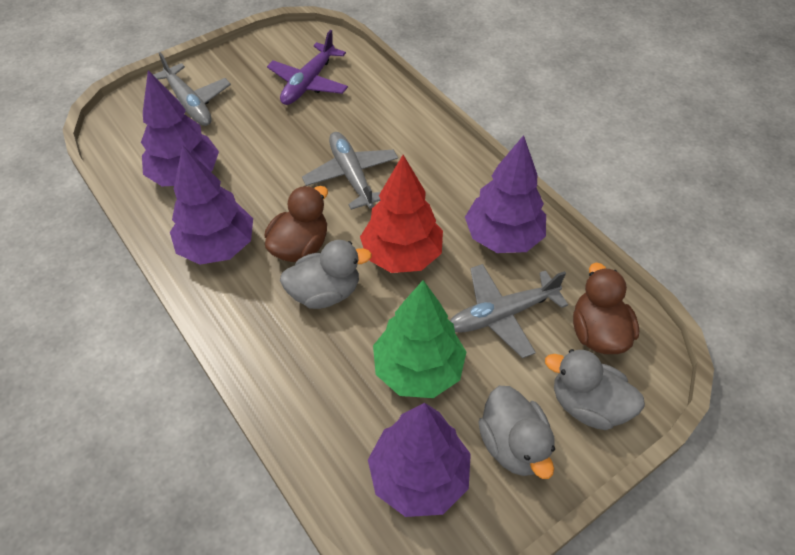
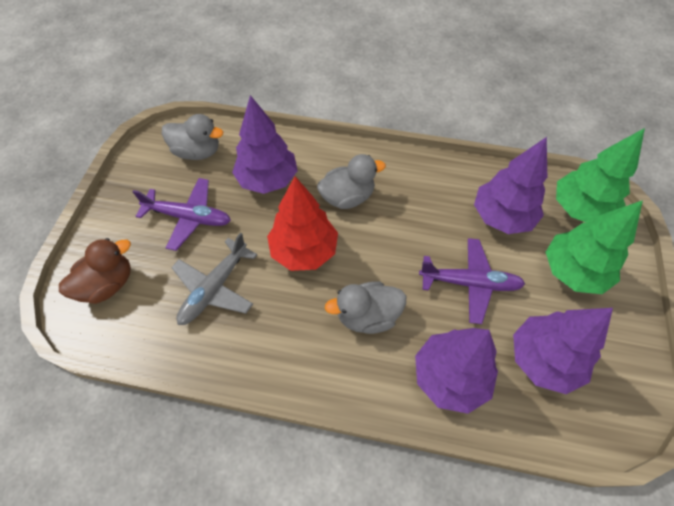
brown duck: [265,186,328,262] [573,263,639,354] = 2 -> [59,238,131,304] = 1
green tree: [373,280,466,398] = 1 -> [546,200,643,294] [556,128,645,223] = 2
grey plane: [153,52,231,126] [302,132,398,210] [450,264,568,358] = 3 -> [171,232,257,325] = 1
purple plane: [267,30,348,105] = 1 -> [132,178,231,251] [419,238,525,324] = 2

